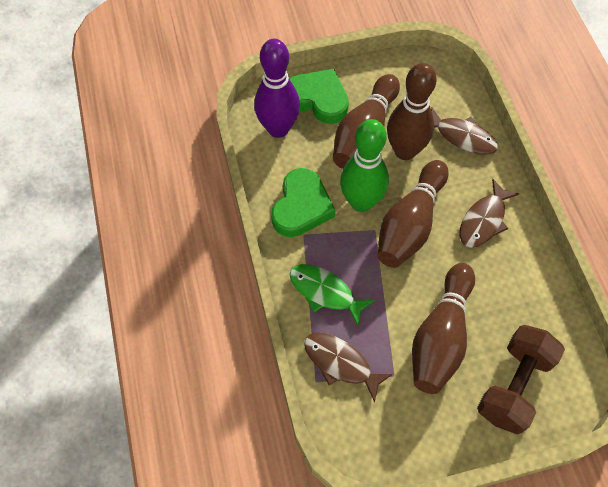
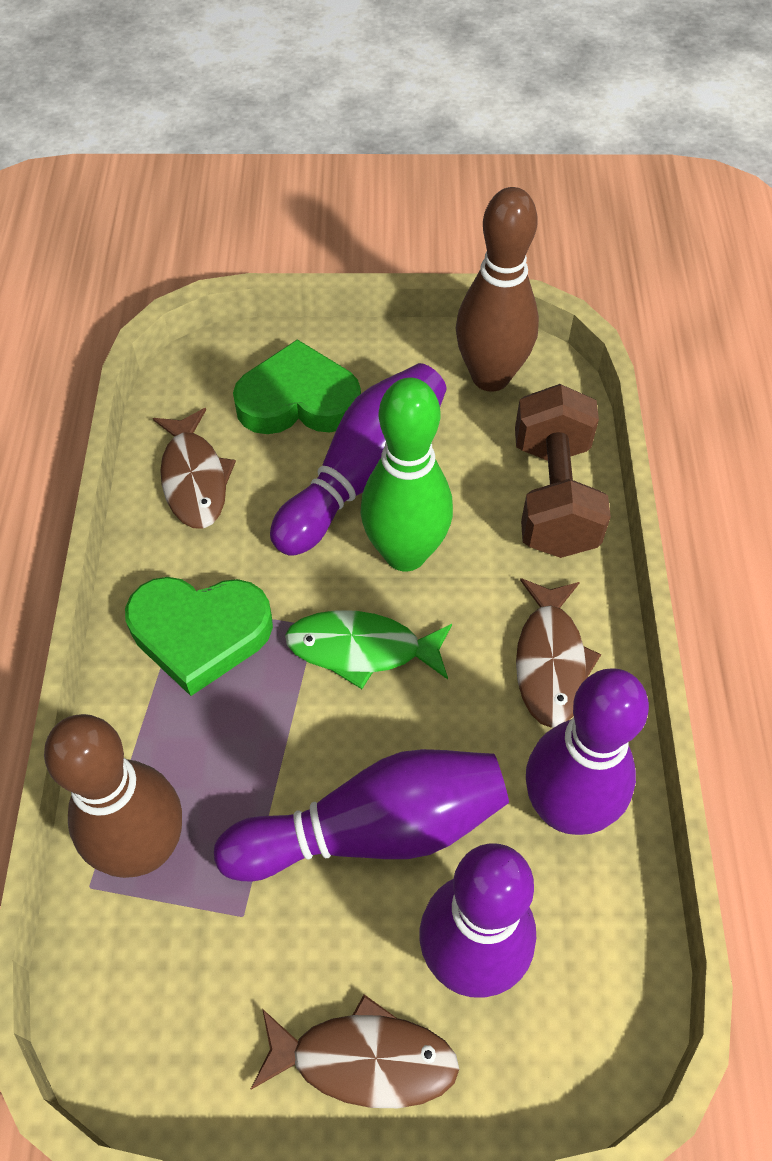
brown bowling pin: [333,74,400,169] [377,160,449,268] [387,63,437,160] [412,263,475,394] = 4 -> [44,714,182,878] [456,187,539,392] = 2
purple bowling pin: [254,39,300,138] = 1 -> [214,749,509,882] [270,363,447,556] [420,844,536,998] [526,668,649,835] = 4

